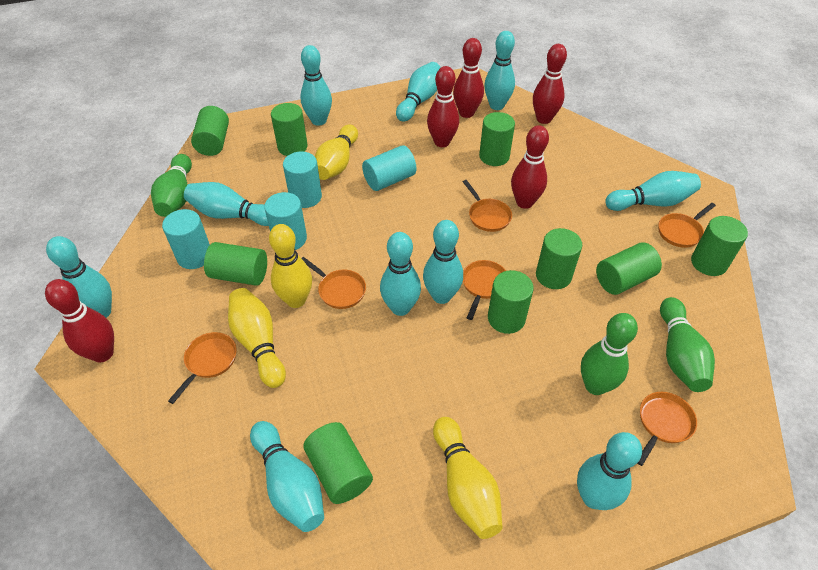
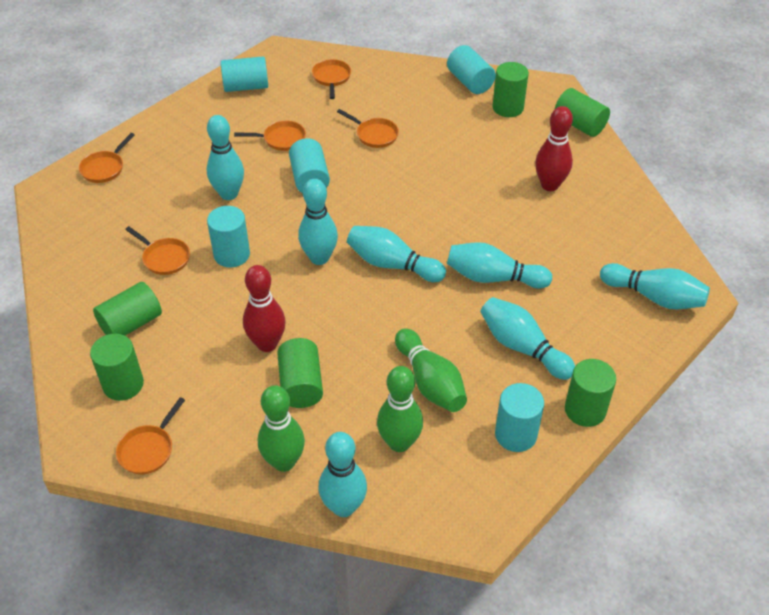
green cylinder: [191,106,229,156] [204,242,267,286] [271,103,308,156] [303,422,373,504] [479,112,515,166] [488,270,534,334] [536,228,582,289] [596,242,662,295] [691,216,748,276] = 9 -> [90,334,144,401] [93,282,162,336] [277,338,323,408] [492,62,529,117] [554,88,610,137] [565,359,616,427] = 6
red bowling pin: [45,279,114,362] [427,66,459,147] [453,38,484,118] [511,125,549,209] [533,44,567,124] = 5 -> [243,265,286,352] [535,106,573,191] = 2
turquoise bowling pin: [46,236,112,318] [184,182,269,226] [250,421,324,532] [300,45,332,126] [380,232,421,316] [396,62,441,122] [423,220,463,304] [484,31,515,110] [577,432,642,510] [605,171,701,211] = 10 -> [207,115,244,200] [298,179,338,265] [319,432,367,517] [347,226,446,282] [447,242,552,289] [481,297,575,380] [600,263,710,309] = 7
turquoise cylinder: [162,209,210,269] [264,192,307,250] [283,152,322,208] [362,145,416,191] = 4 -> [207,206,250,268] [221,56,268,92] [289,138,330,193] [447,45,496,94] [495,383,544,452] = 5
yellow bowling pin: [228,288,286,388] [269,224,312,308] [315,125,358,180] [433,417,503,539] = 4 -> none = 0

